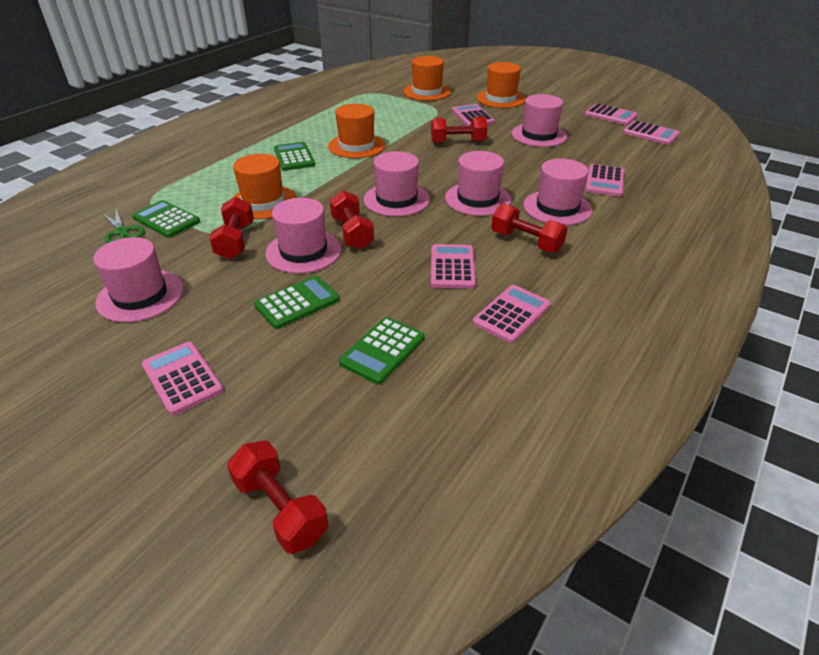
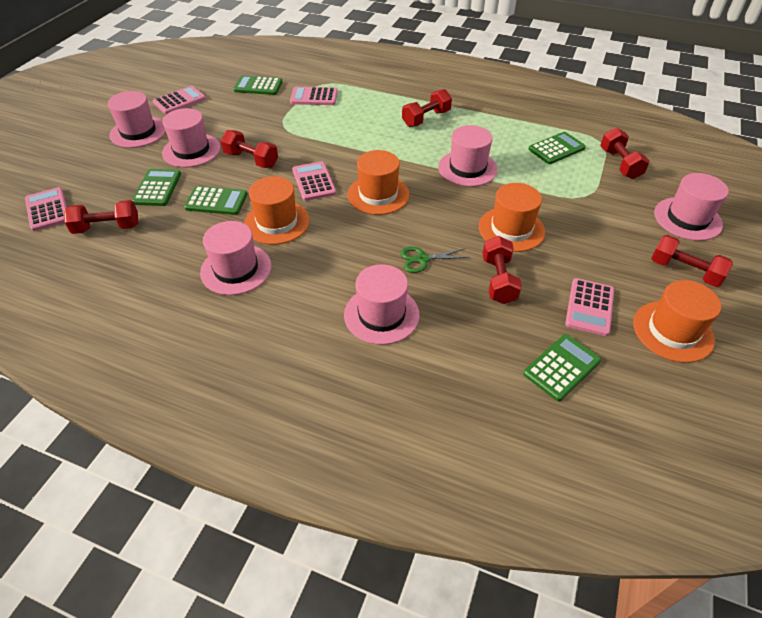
green calculator: [132,200,200,238] [254,276,340,329] [274,142,315,171] [339,317,425,384] = 4 -> [132,169,181,206] [184,186,247,215] [233,75,282,95] [523,334,601,401] [528,132,586,164] = 5
pink calculator: [142,342,224,416] [431,244,476,289] [452,104,495,126] [473,285,551,343] [585,103,638,125] [585,164,624,197] [623,121,680,145] = 7 -> [25,187,67,231] [153,86,206,114] [290,87,338,105] [292,161,336,201] [565,278,614,336] = 5
red dumbbell: [209,197,254,259] [227,441,328,554] [329,190,374,249] [431,117,487,143] [491,203,568,253] = 5 -> [64,200,138,234] [221,130,278,168] [402,89,452,127] [482,236,522,304] [600,128,649,179] [651,235,733,287] = 6

